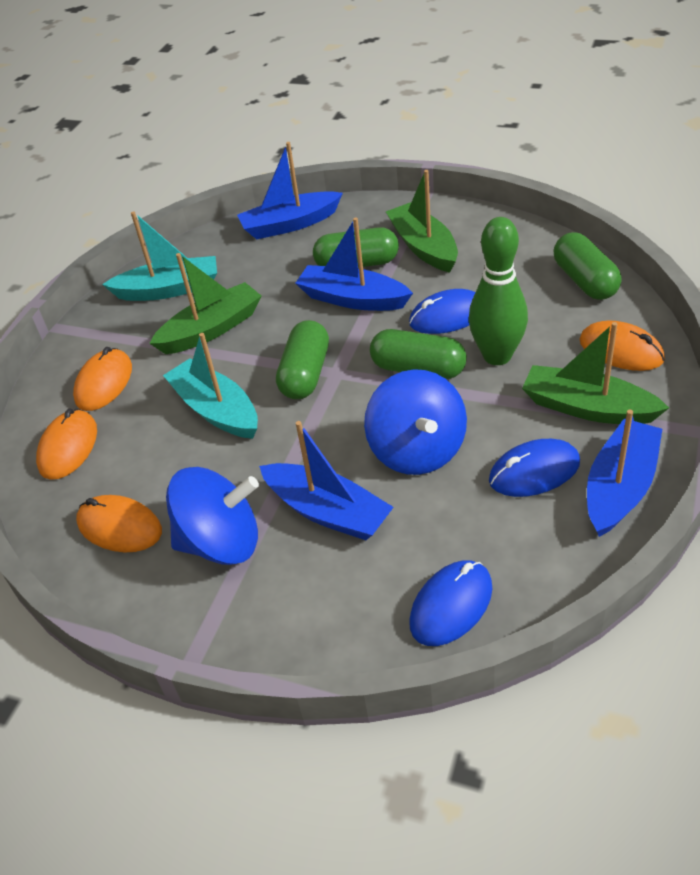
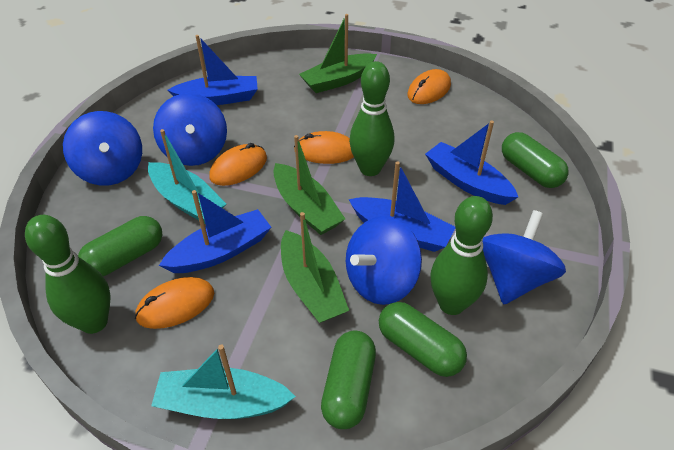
blue mouse: [409,289,475,334] [409,560,492,646] [489,439,580,497] = 3 -> none = 0
blue spinning top: [166,467,259,565] [364,369,467,475] = 2 -> [63,111,142,186] [153,93,227,166] [346,216,422,305] [483,210,566,304] = 4
green bowling pin: [469,217,528,365] = 1 -> [25,215,110,334] [349,61,394,176] [430,196,493,315] = 3

